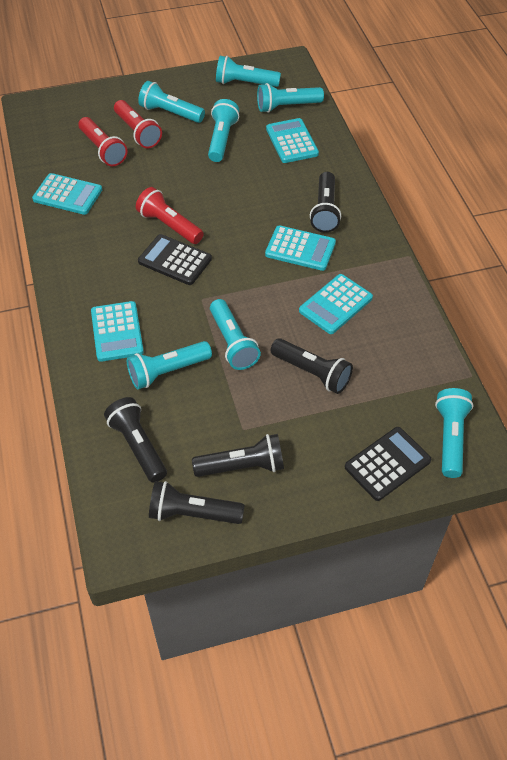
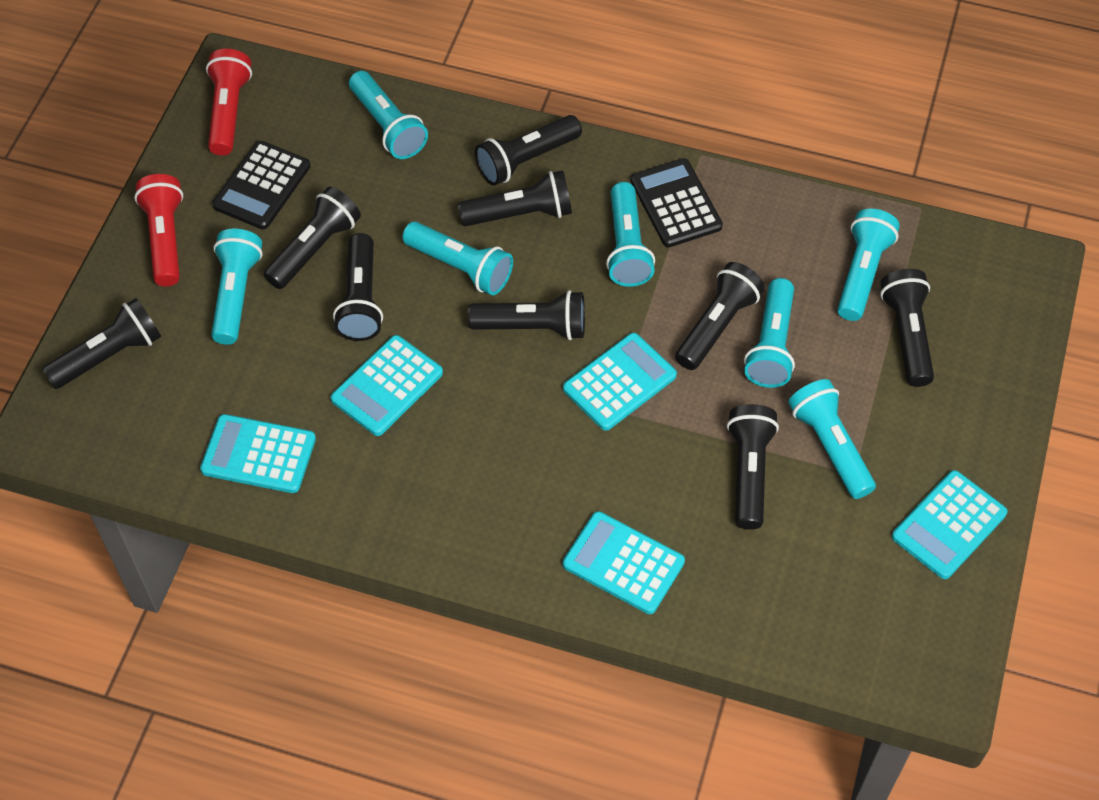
black flashlight: [104,397,167,483] [149,481,245,524] [192,434,284,477] [270,338,353,394] [310,172,341,233] = 5 -> [42,298,161,389] [264,187,361,289] [333,233,383,341] [458,170,572,226] [468,290,585,340] [475,115,582,185] [675,262,765,370] [727,404,779,530] [880,269,934,387] = 9
red flashlight: [78,117,128,166] [114,100,162,148] [136,187,204,244] = 3 -> [134,174,183,286] [206,49,252,155] = 2

